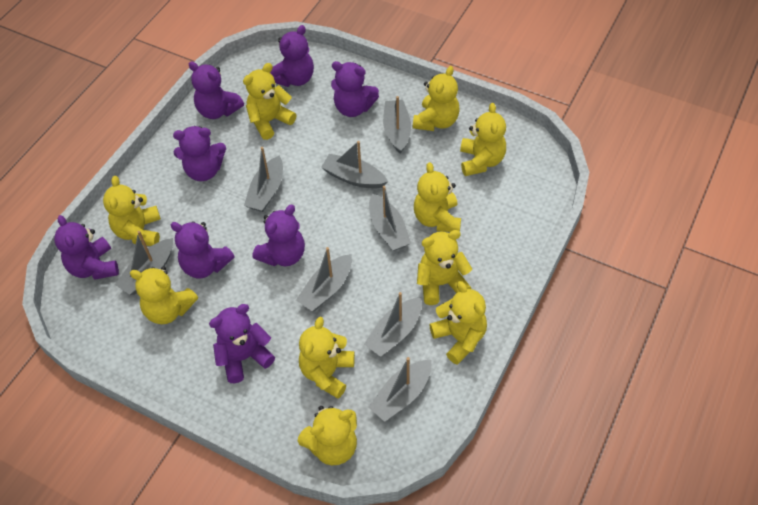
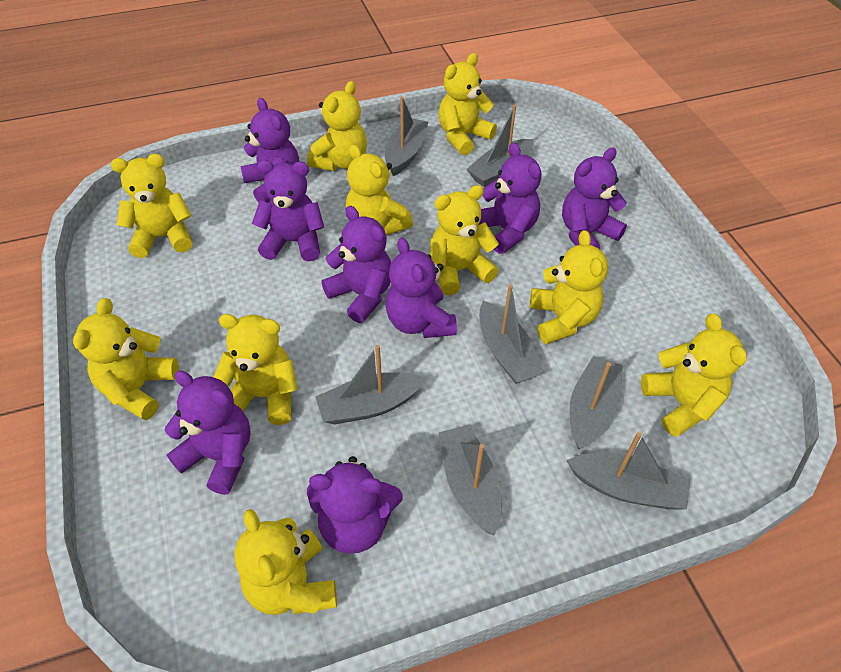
grey boat: [115,231,173,295] [244,147,283,212] [296,247,352,311] [321,141,388,189] [364,292,422,357] [368,357,432,422] [369,186,411,251] [383,96,411,154] = 8 -> [315,345,426,425] [385,97,428,176] [439,425,501,536] [466,104,533,187] [479,284,544,384] [566,432,690,509] [569,356,623,450] = 7

